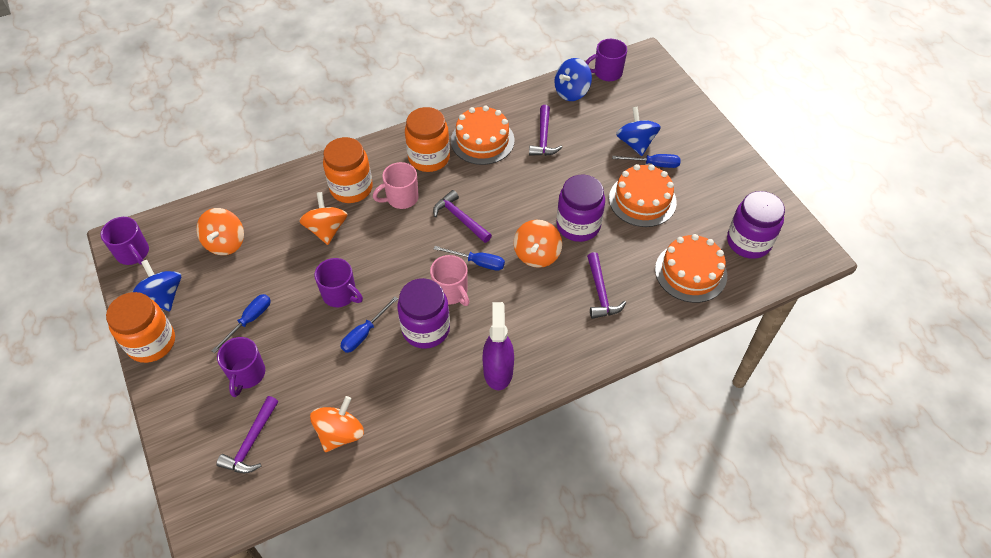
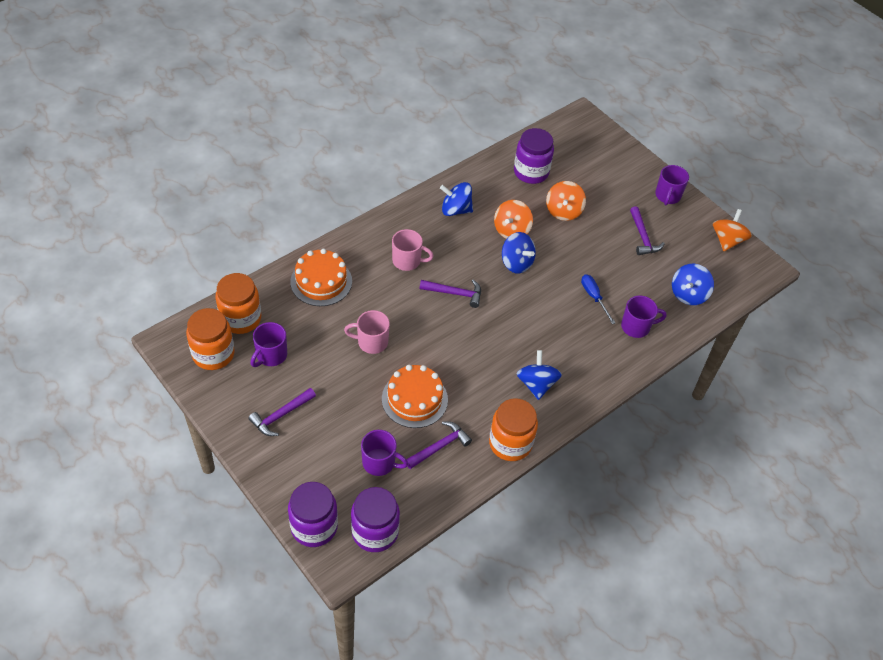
blue screwdriver: [211,294,271,353] [340,297,398,353] [434,246,505,271] [612,154,681,168] = 4 -> [581,274,615,324] = 1
blue spinning top: [132,260,181,311] [554,58,592,101] [616,107,661,156] = 3 -> [440,182,473,216] [502,232,536,274] [516,350,562,400] [672,264,714,305] = 4
orange cake: [451,106,514,165] [609,164,677,227] [655,234,727,303] = 3 -> [290,249,352,306] [382,365,448,428] = 2
orange spinning top: [196,208,244,255] [299,192,348,245] [310,396,364,452] [514,220,562,268] = 4 -> [494,200,533,239] [546,181,586,221] [713,209,752,251] = 3
purple spray bottle: [482,302,514,390] = 1 -> none = 0

